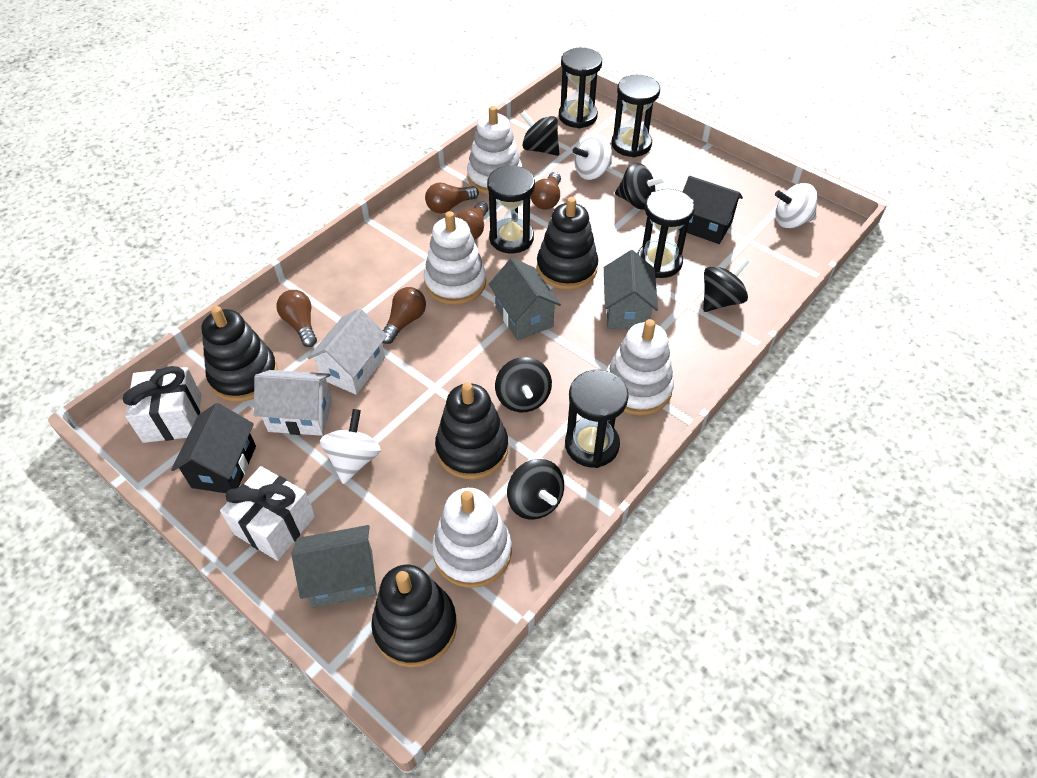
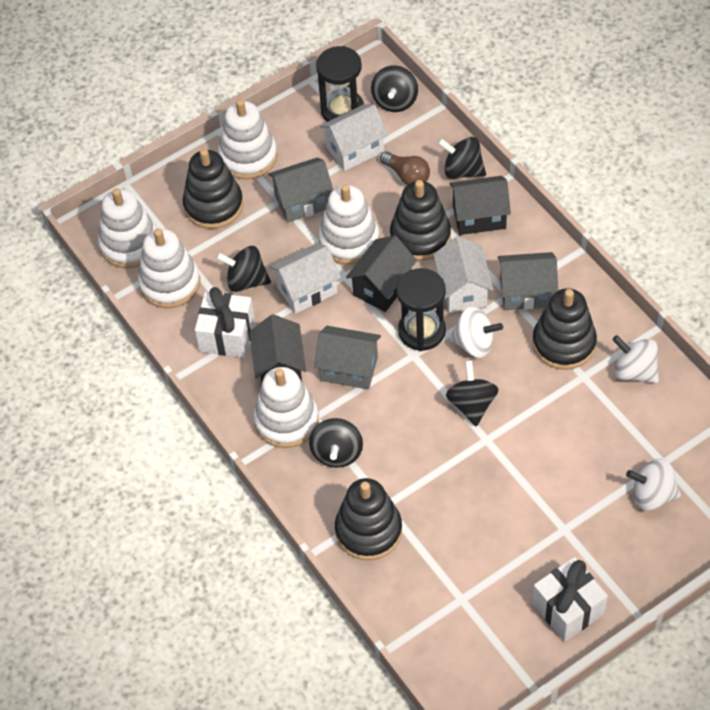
black hourglass: [487,165,535,254] [559,48,602,129] [565,370,629,468] [612,75,660,157] [637,189,695,278] = 5 -> [316,46,364,122] [396,268,446,351] = 2
black house: [171,403,256,493] [679,176,743,244] = 2 -> [249,314,306,383] [346,236,417,312] [449,176,511,235] = 3
brown light bulb: [276,290,317,347] [383,287,426,344] [425,183,479,214] [456,202,488,240] [530,172,561,210] = 5 -> [380,151,430,185] = 1
white house: [254,370,332,436] [308,308,387,395] = 2 -> [269,243,341,314] [320,104,388,171] [433,236,494,313] = 3
white stacking toy: [424,211,486,305] [432,488,512,588] [467,106,522,194] [606,319,674,415] = 4 -> [98,188,157,268] [138,228,200,308] [218,99,277,180] [253,367,319,448] [318,184,380,265] = 5

